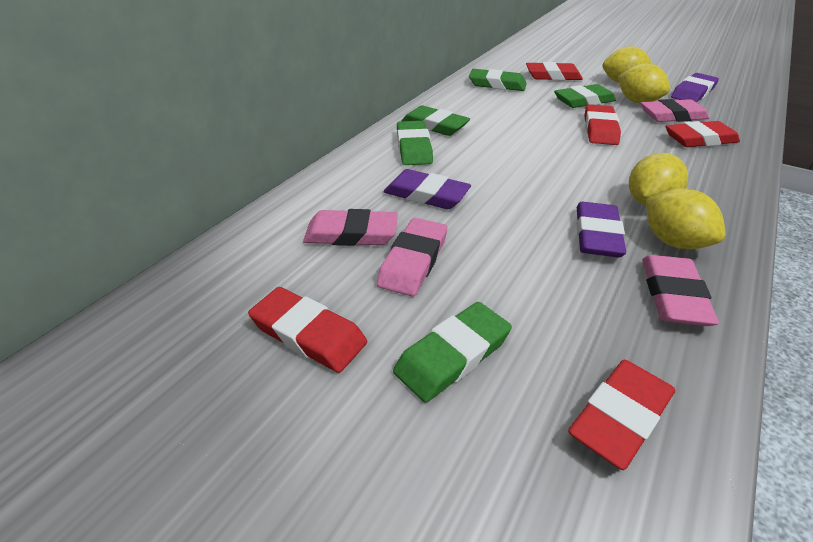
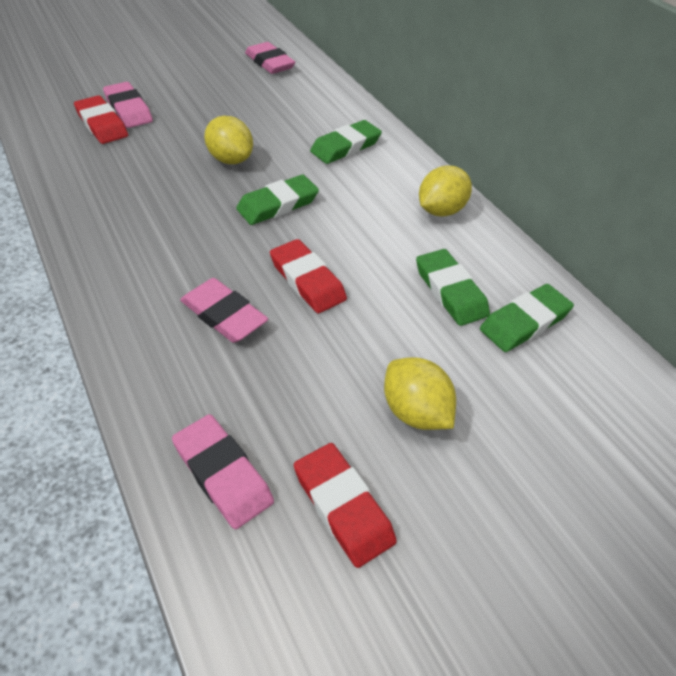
green eraser: [393,302,512,403] [397,121,433,165] [401,105,470,136] [469,69,527,91] [554,84,616,108] = 5 -> [236,175,319,225] [310,120,382,164] [416,249,490,326] [480,284,574,352] = 4
purple eraser: [384,169,471,209] [576,202,626,258] [671,73,719,103] = 3 -> none = 0
red eraser: [248,287,367,373] [526,62,583,80] [568,360,675,470] [585,104,621,145] [666,121,740,147] = 5 -> [74,95,128,144] [270,239,347,313] [294,443,397,568] = 3
yellow lemon: [602,46,653,83] [618,63,670,103] [629,153,688,206] [646,188,726,249] = 4 -> [204,116,253,164] [384,357,456,430] [419,166,472,217] = 3

